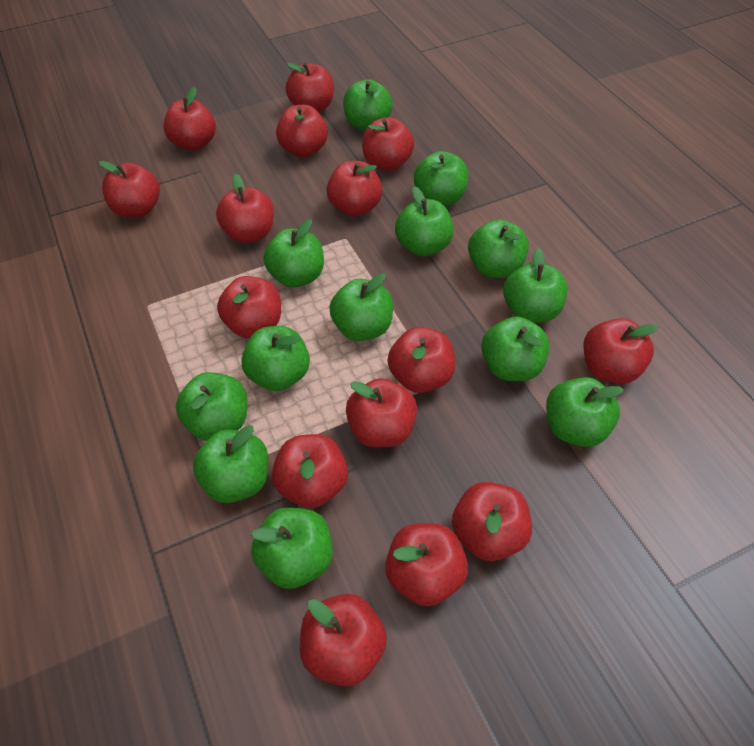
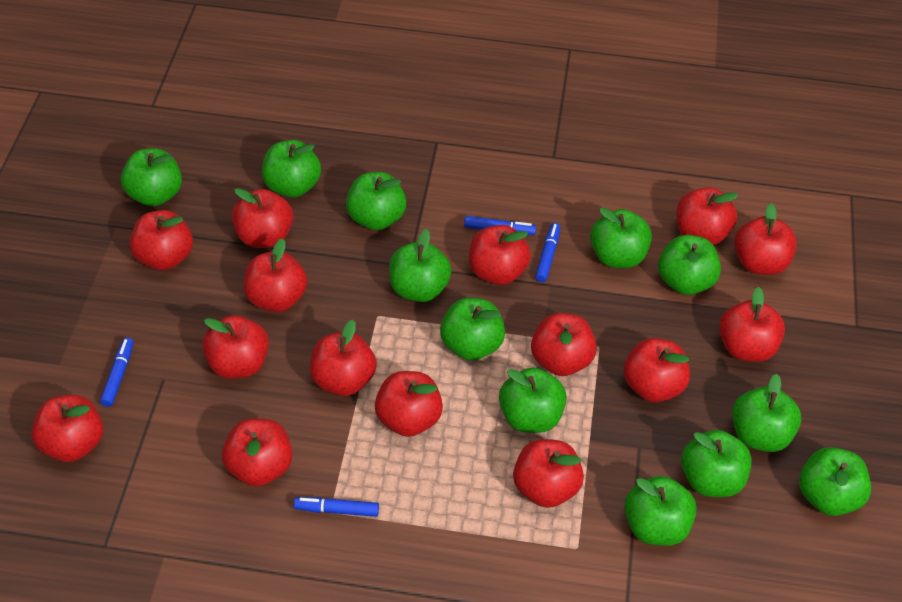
blue marker: none = 0 -> [100,338,134,407] [294,497,379,517] [464,216,536,235] [535,223,560,282] = 4
green apple: [176,372,247,441] [193,425,268,503] [241,326,310,391] [251,507,332,589] [264,219,324,288] [329,273,393,341] [343,79,393,131] [395,186,454,256] [414,151,468,206] [468,219,529,278] [481,316,550,381] [503,248,568,323] [546,377,624,447] = 13 -> [121,148,182,206] [262,140,321,198] [346,172,407,230] [389,229,452,302] [440,298,505,360] [499,368,567,433] [590,208,652,268] [624,476,697,546] [658,235,721,295] [681,430,752,497] [732,374,801,452] [799,447,871,516] = 12

